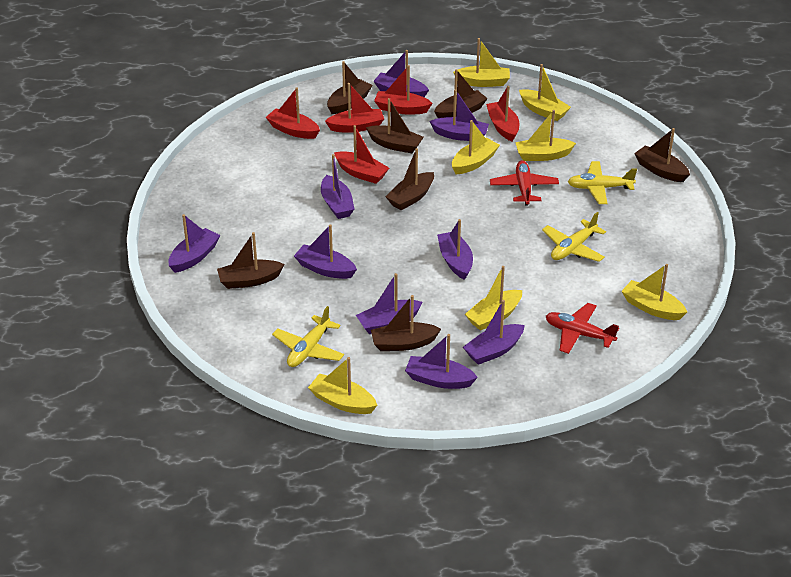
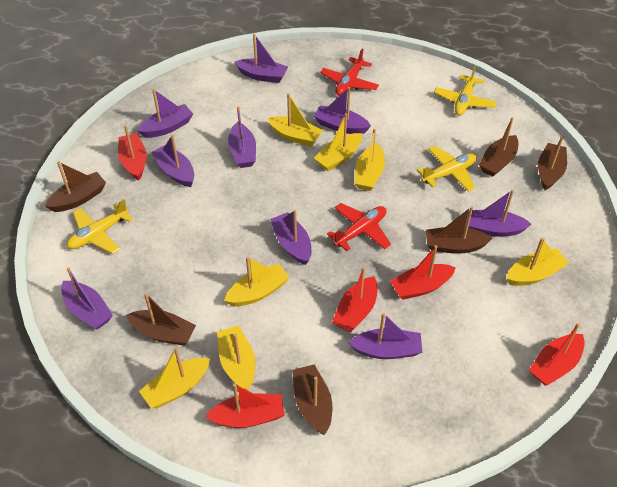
brown boat: [217,232,285,289] [327,61,373,114] [366,98,424,153] [371,295,441,351] [385,148,434,210] [434,69,488,118] [634,128,690,182] = 7 -> [45,161,106,212] [126,293,196,346] [292,364,332,435] [426,206,492,254] [479,117,518,177] [538,136,567,190] = 6

